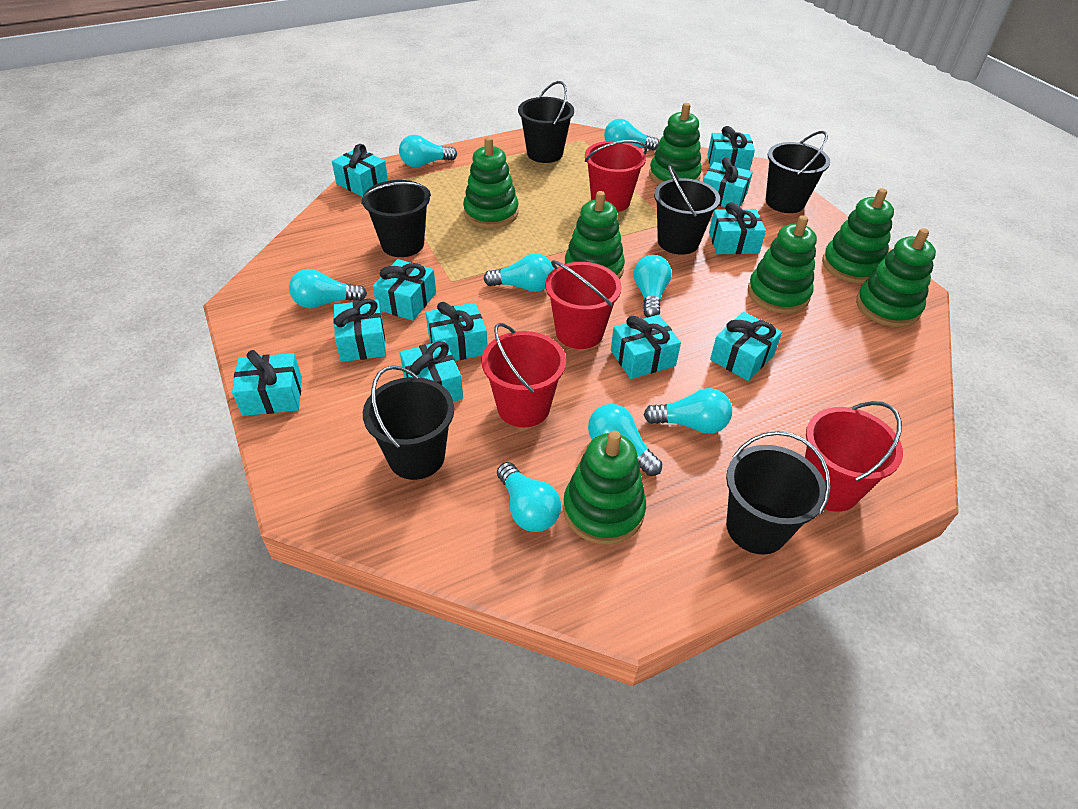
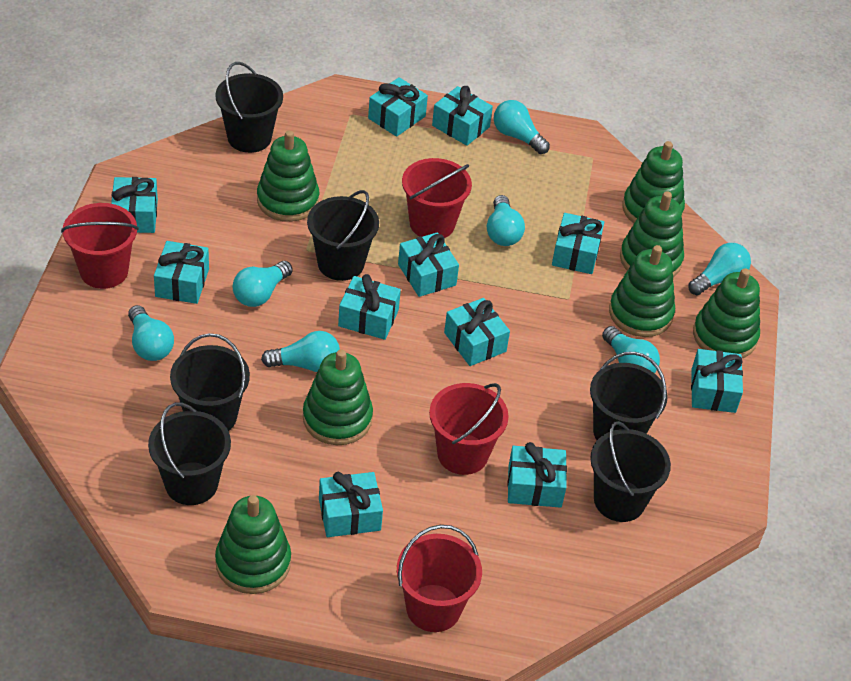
turquoise light bulb: [289,269,367,308] [399,135,457,168] [484,253,554,292] [497,462,561,532] [588,404,662,476] [604,119,659,151] [634,255,672,318] [644,388,732,434] = 8 -> [128,305,174,361] [233,261,293,307] [261,331,340,372] [487,195,525,246] [494,100,550,154] [602,326,660,373] [688,243,751,295] = 7

